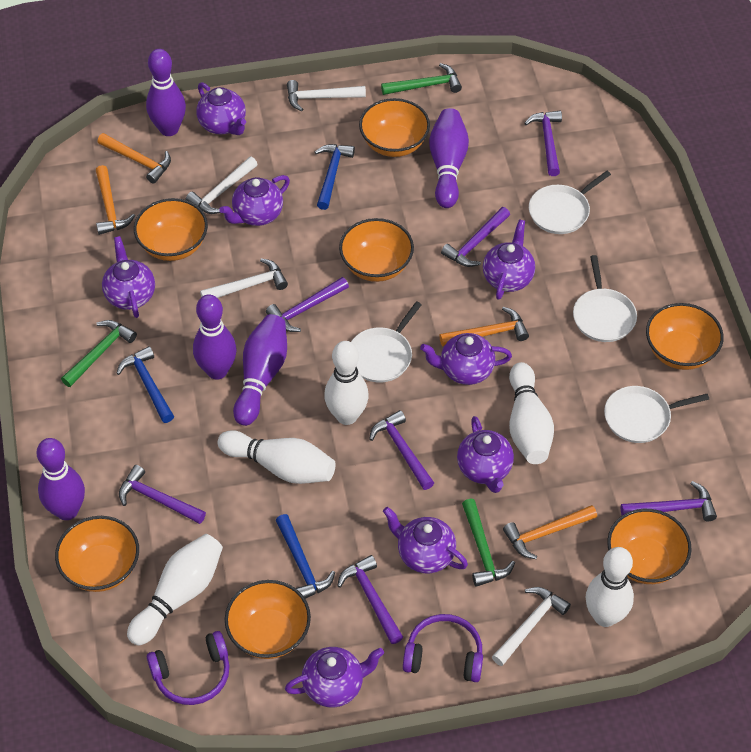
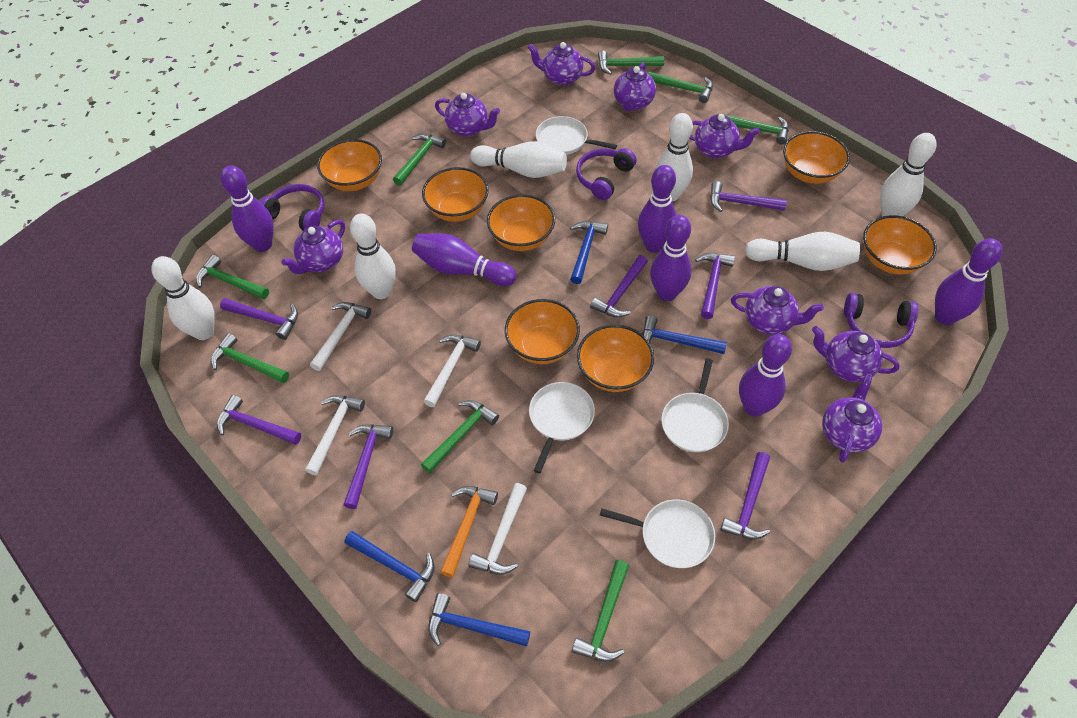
blue hammer: [116,346,174,423] [275,514,335,599] [315,144,355,210] = 3 -> [344,531,434,602] [428,593,530,647] [570,221,608,284] [642,315,727,354] = 4
green hammer: [61,320,137,387] [381,63,462,95] [462,498,515,587] = 3 -> [196,255,269,299] [211,333,289,383] [393,133,446,186] [421,400,499,473] [572,560,629,662] [598,51,664,75] [648,72,713,103] [723,114,789,145] = 8
orange hammer: [96,165,135,235] [98,133,171,184] [439,307,529,347] [503,505,597,559] = 4 -> [440,486,498,578] = 1
purple bowling pin: [36,438,85,520] [146,49,186,136] [193,294,236,380] [233,314,287,426] [429,108,469,208] = 5 -> [221,166,274,252] [412,233,516,286] [638,165,676,253] [650,215,691,301] [739,334,792,417] [935,238,1003,325] = 6
purple headphones: [147,631,230,705] [403,614,483,682] = 2 -> [260,184,325,231] [576,148,637,200] [844,293,918,348] = 3
white bowling pin: [127,534,223,645] [218,430,336,484] [324,341,369,425] [509,362,554,464] [585,547,634,627] = 5 -> [151,256,215,340] [350,214,396,299] [470,141,567,178] [656,113,693,201] [745,232,860,271] [880,133,937,217] = 6

